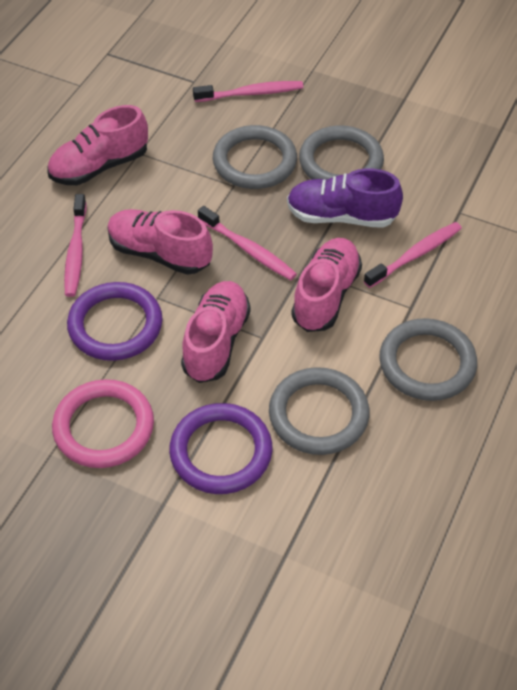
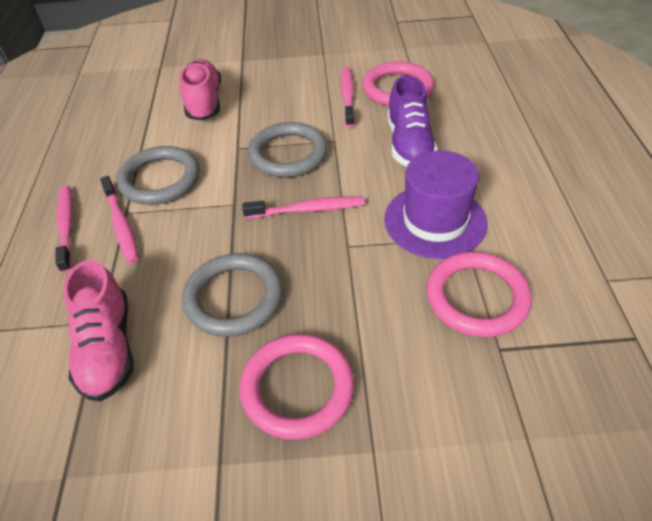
grey ring: [213,125,297,189] [269,367,369,455] [299,125,384,180] [379,318,477,401] = 4 -> [117,146,200,205] [182,253,283,337] [248,122,328,177] = 3
pink ring: [52,379,154,468] = 1 -> [240,334,354,440] [362,61,434,106] [426,252,532,337] = 3
pink shoe: [47,105,148,185] [107,209,213,275] [181,281,251,383] [291,238,362,332] = 4 -> [63,260,133,402] [180,59,221,120] = 2
purple hat: none = 0 -> [384,150,488,259] = 1
purple ring: [67,282,162,361] [169,403,272,494] = 2 -> none = 0

